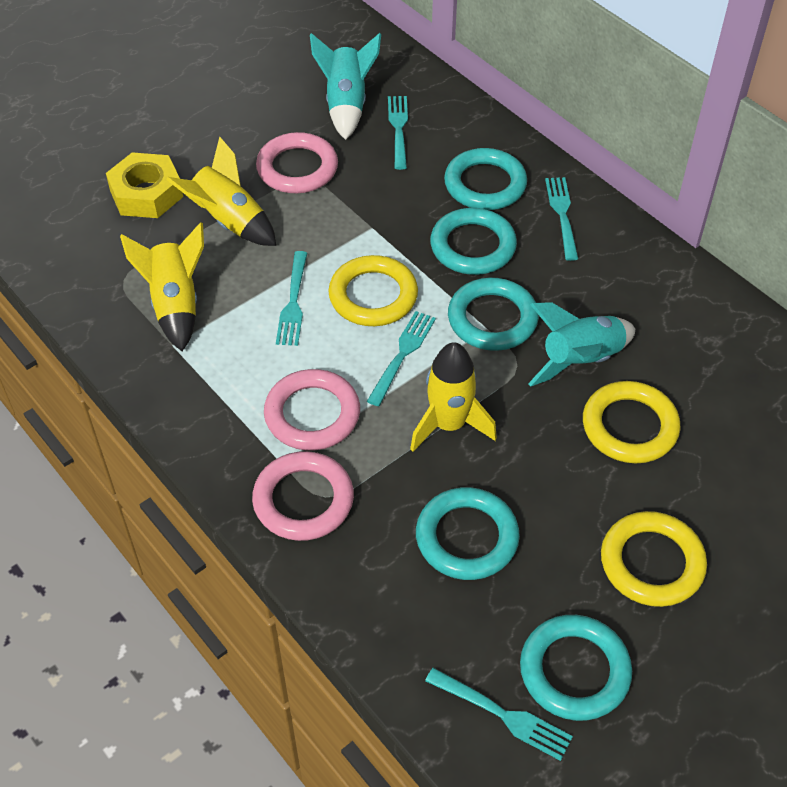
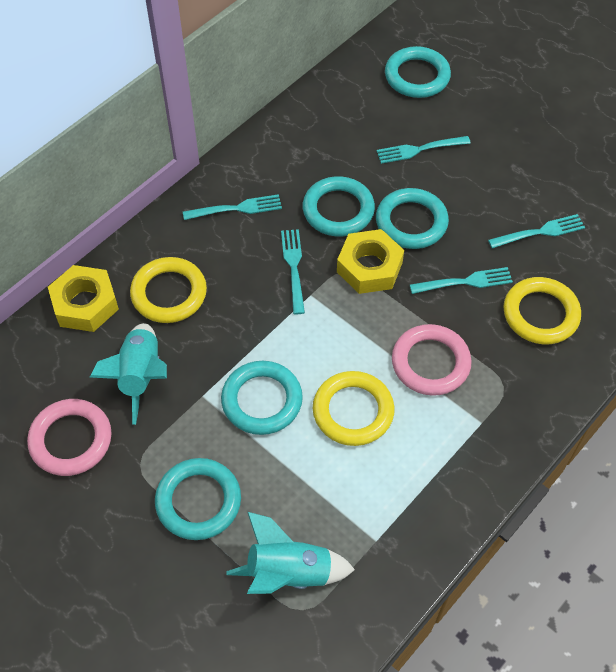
pink ring: [252,451,354,541] [256,132,338,194] [264,369,360,450] = 3 -> [27,399,112,476] [392,324,472,396] = 2
yellow nut: [106,152,183,218] = 1 -> [48,265,119,332] [337,229,404,294] = 2
yellow rocket: [120,222,204,351] [166,137,276,246] [410,342,497,452] = 3 -> none = 0

